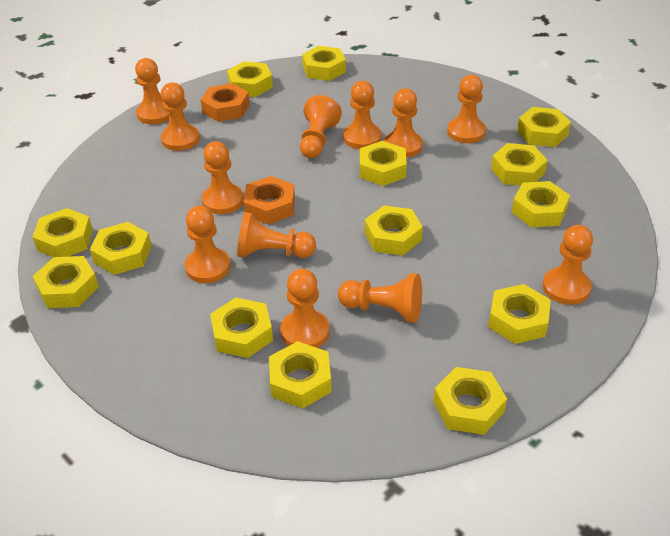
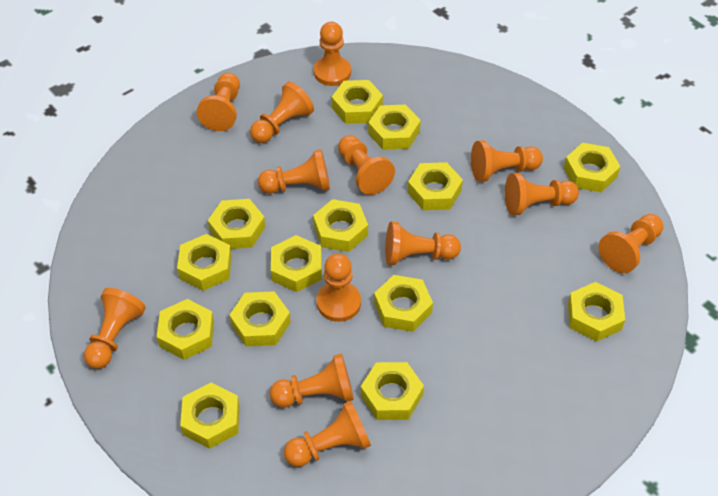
orange nut: [201,83,250,122] [243,176,295,225] = 2 -> none = 0
orange pawn: [135,58,169,124] [161,83,200,151] [185,206,231,283] [202,141,244,214] [237,212,316,258] [280,269,330,348] [300,95,342,158] [338,273,422,323] [343,81,382,149] [384,88,423,158] [447,75,486,143] [543,225,593,305] = 12 -> [84,288,146,369] [197,73,240,131] [250,82,314,143] [258,149,330,194] [270,353,354,407] [284,401,371,467] [314,22,351,86] [317,254,361,322] [338,135,395,195] [385,221,461,265] [471,140,543,182] [505,173,579,215] [599,214,663,273] = 13

